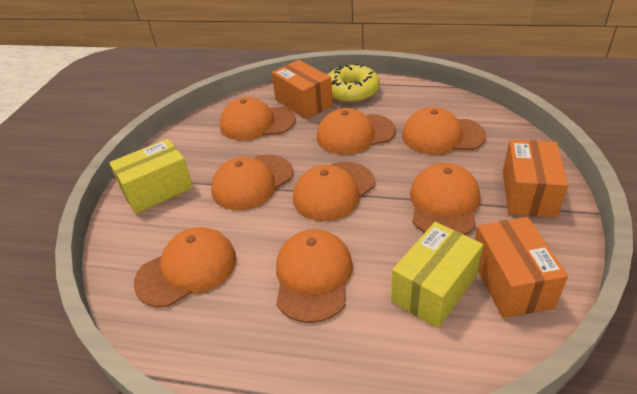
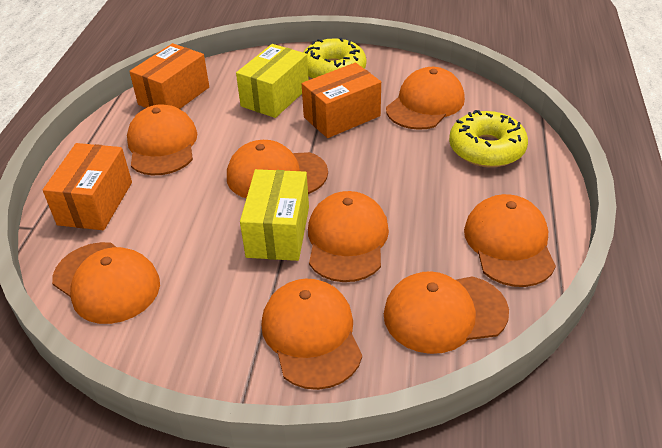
yellow donut: [328,63,380,103] = 1 -> [303,38,366,79] [449,110,528,168] = 2

